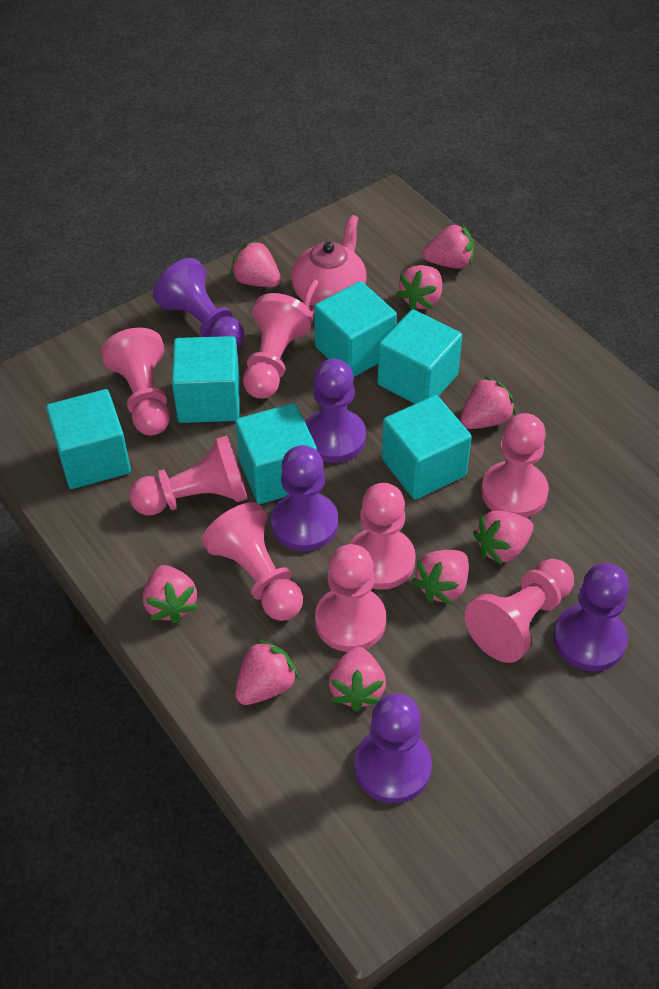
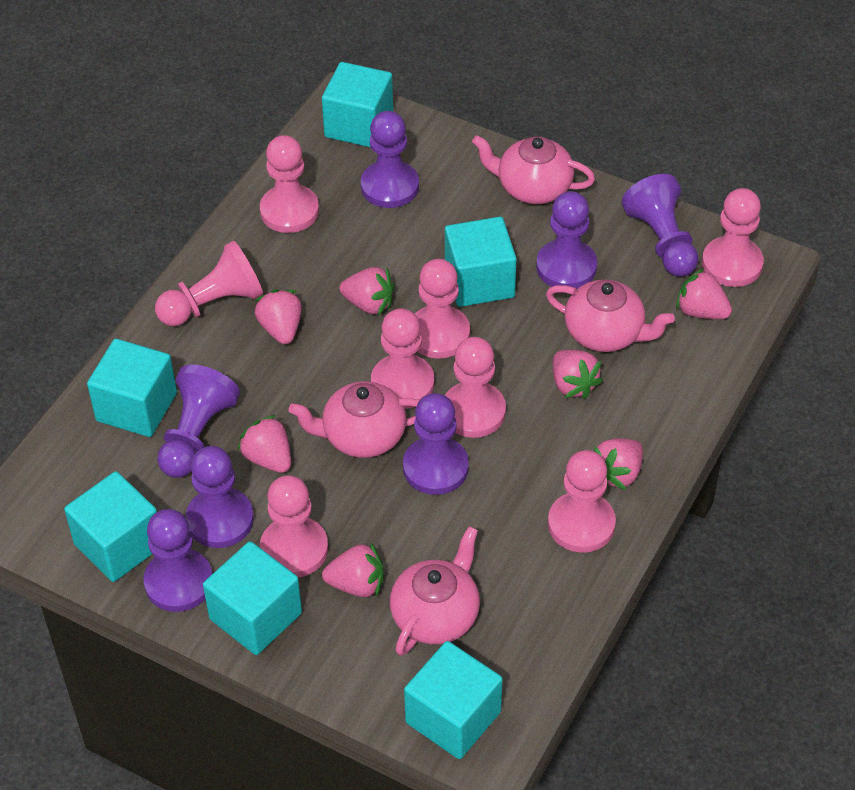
pink strawberry: [143,565,198,624] [230,240,281,287] [235,639,299,705] [329,647,386,712] [396,265,442,310] [412,550,469,605] [423,223,474,269] [460,376,516,429] [473,511,533,565] = 9 -> [238,415,291,473] [255,289,302,344] [322,542,384,597] [339,267,394,315] [553,350,603,399] [594,438,643,490] [676,268,732,319] = 7
pink teapot: [291,215,367,315] = 1 -> [289,381,420,458] [390,526,480,656] [472,135,595,204] [546,280,675,352] = 4
purple pawn: [153,258,244,349] [271,445,338,551] [305,359,366,463] [354,693,432,803] [553,563,629,671] = 5 -> [143,509,213,612] [157,365,240,478] [186,446,254,548] [361,111,419,208] [403,393,469,495] [536,191,597,289] [622,174,698,277] = 7

